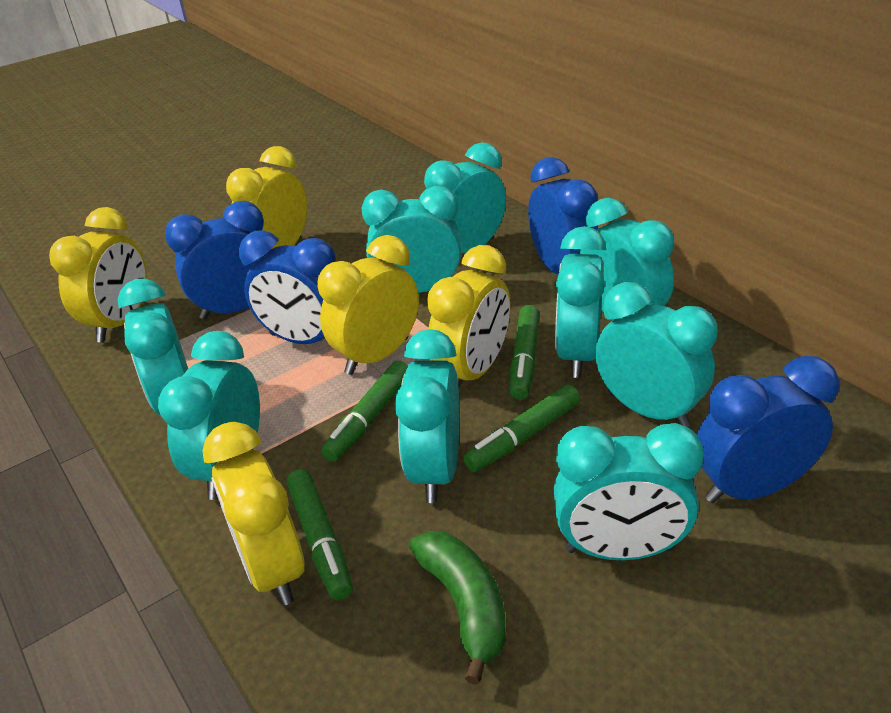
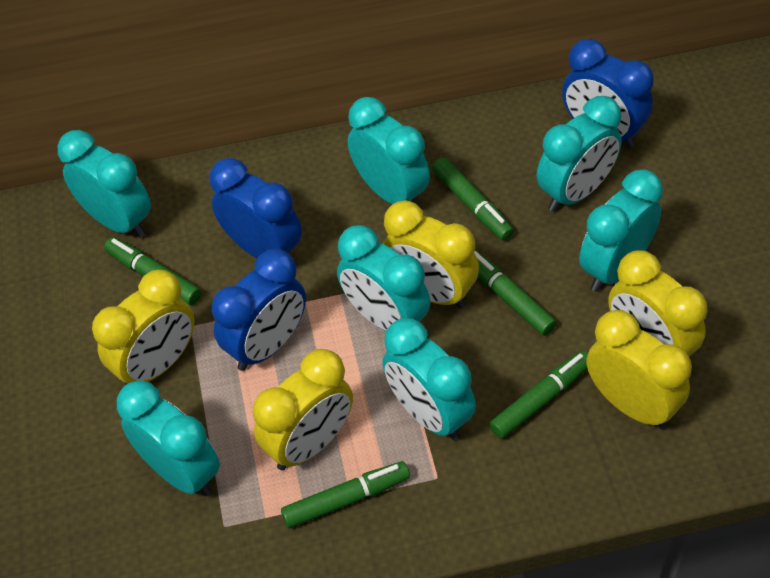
blue clock: [165,201,264,319] [239,230,336,344] [528,157,598,274] [697,356,840,503] = 4 -> [209,158,302,258] [212,249,306,371] [562,39,654,148] = 3
green banana: [409,531,506,685] = 1 -> none = 0
green marker: [287,469,353,601] [321,361,408,462] [463,384,580,472] [510,305,540,400] = 4 -> [104,237,201,305] [281,461,410,528] [432,157,514,240] [474,250,557,336] [489,351,588,439] = 5
turquoise clock: [118,279,188,414] [158,331,260,500] [361,186,461,293] [395,329,459,503] [424,142,506,253] [554,423,704,560] [555,226,606,378] [580,198,674,311] [595,282,717,428] = 9 -> [58,130,151,238] [117,380,220,497] [337,225,431,331] [348,97,430,204] [382,318,476,441] [537,96,622,212] [579,169,663,292] = 7

